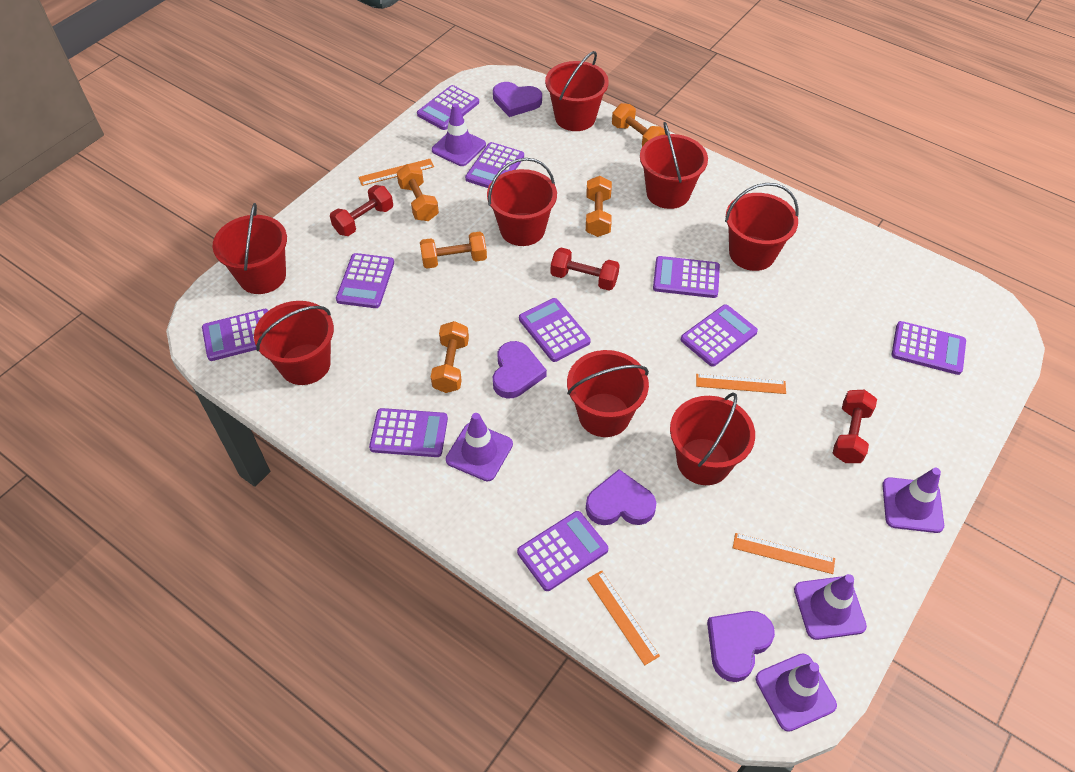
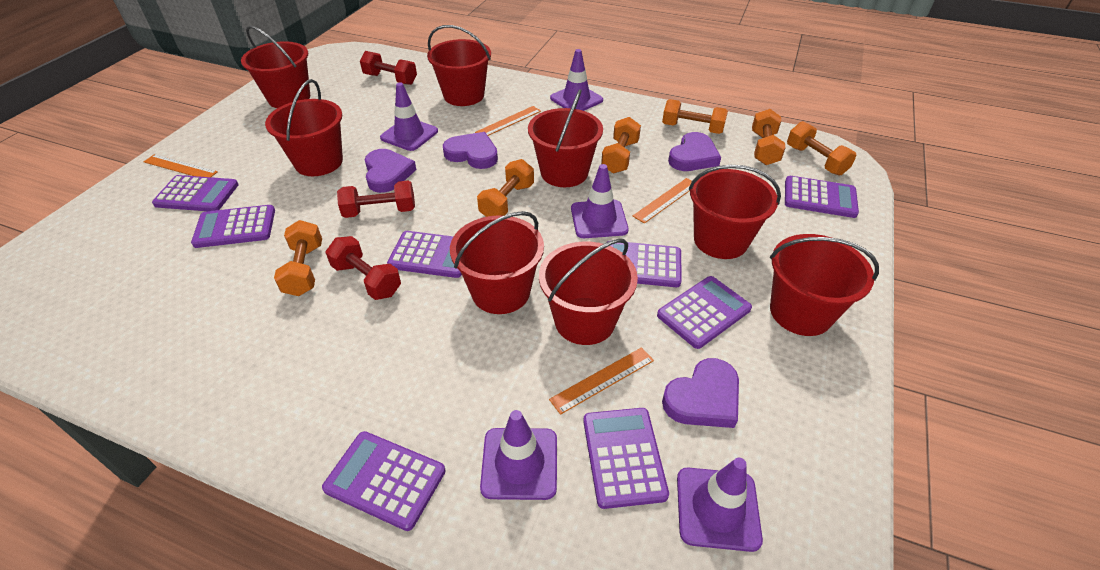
orange dumbbell: [397,164,439,221] [420,232,487,269] [431,321,469,393] [586,176,612,237] [612,103,665,147] = 5 -> [274,220,322,296] [477,159,534,217] [601,117,641,174] [662,99,728,134] [752,109,786,165] [787,121,857,176] = 6
purple calculator: [202,309,268,361] [336,253,394,308] [369,408,448,457] [417,85,479,130] [465,142,524,188] [517,511,608,591] [519,298,591,362] [653,256,720,298] [681,304,758,367] [892,321,966,375] = 10 -> [152,175,239,211] [191,205,275,248] [322,431,446,531] [387,231,462,278] [583,408,669,509] [608,241,682,287] [657,276,752,349] [785,176,859,218] = 8

